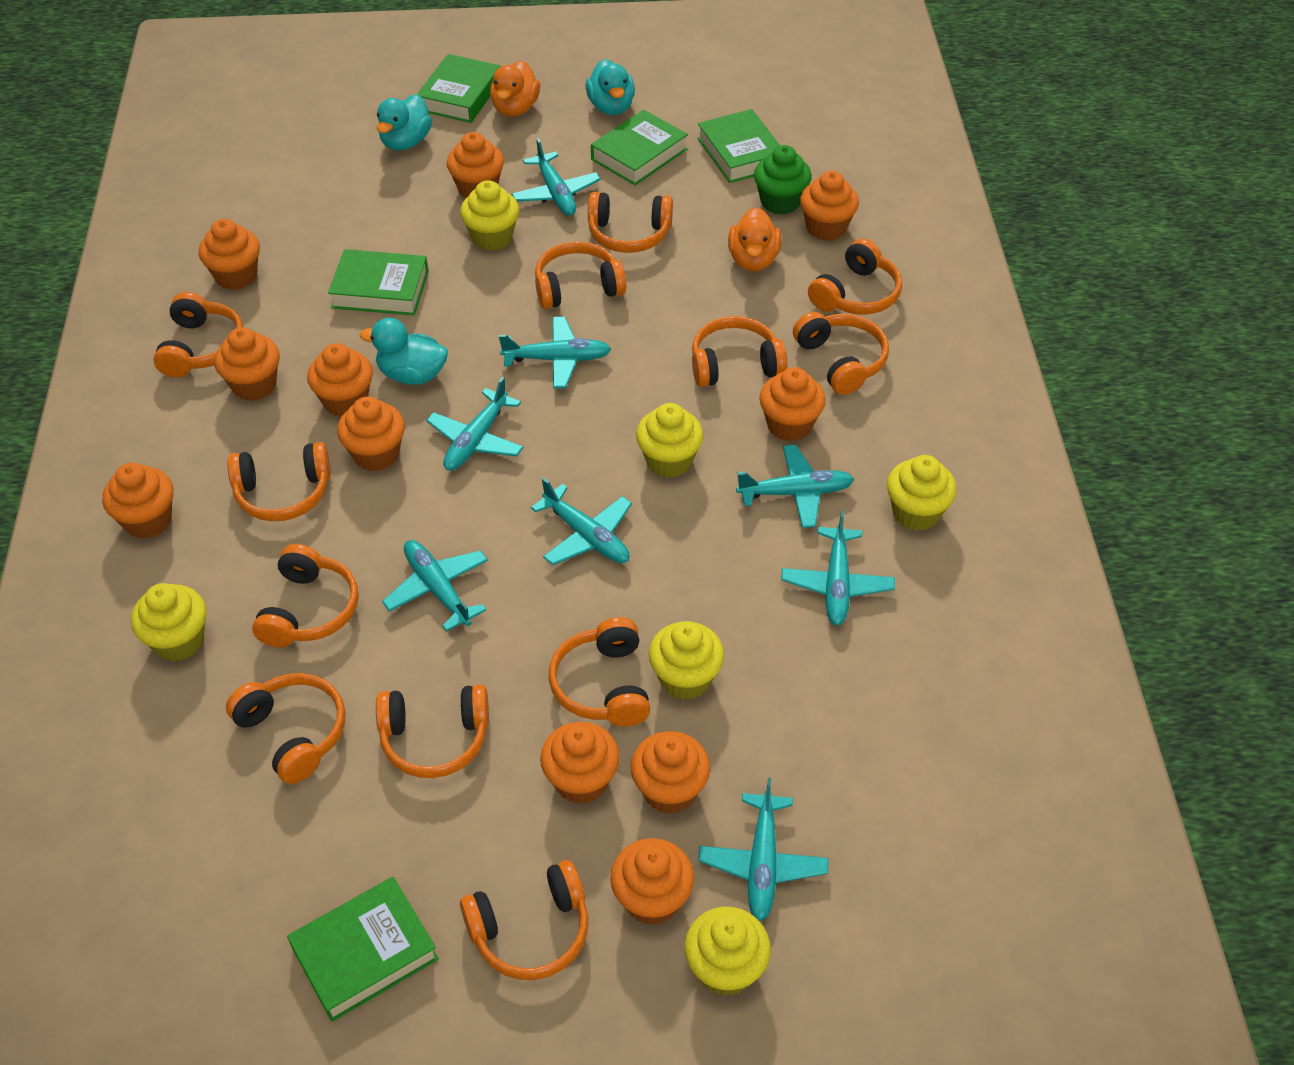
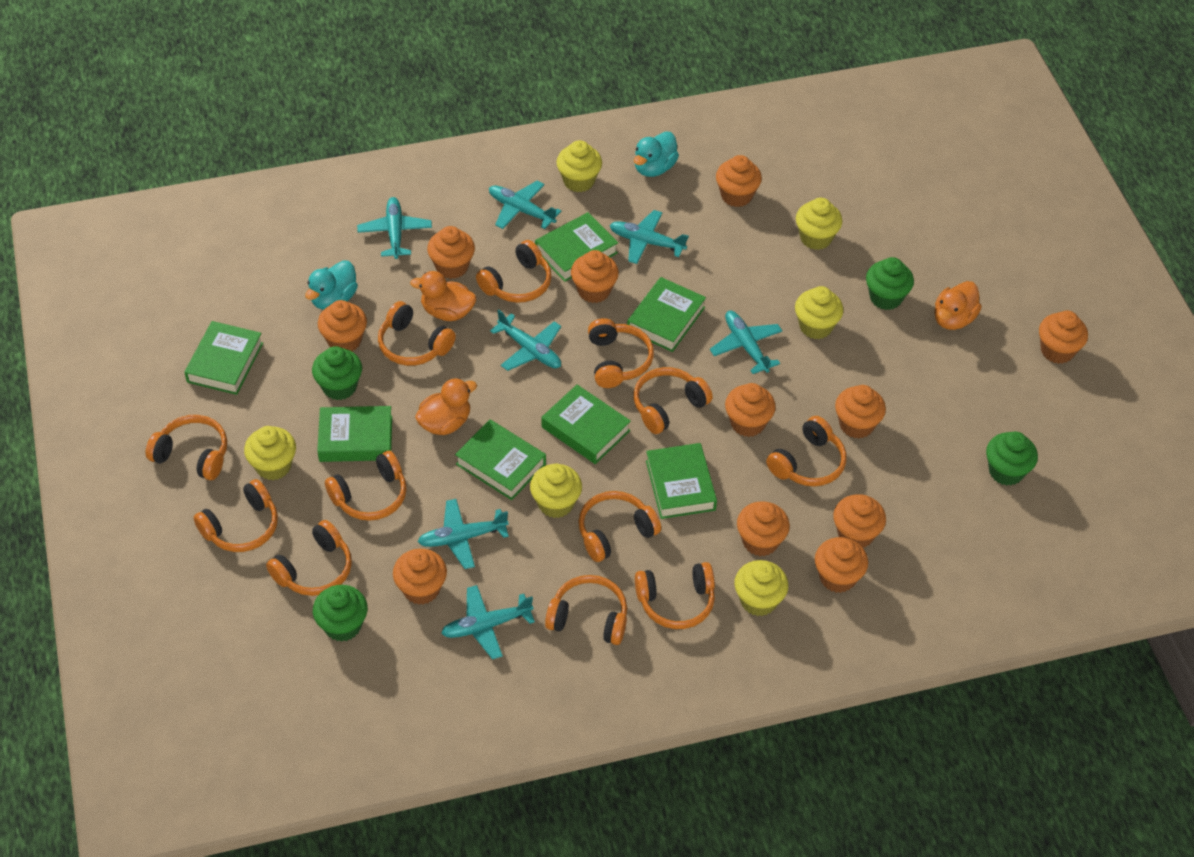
green book: [287,877,439,1022] [328,249,429,315] [417,54,500,123] [591,110,688,185] [697,109,780,183] = 5 -> [184,321,263,395] [317,406,392,462] [455,419,546,500] [535,212,618,282] [542,385,631,464] [627,277,706,352] [646,443,717,519] = 7
green cupcake: [754,145,812,215] = 1 -> [312,346,362,400] [313,585,368,642] [866,257,914,310] [986,432,1038,486] = 4
orange duck: [490,61,540,116] [728,208,781,271] = 2 -> [410,271,476,321] [415,378,477,435] [934,281,982,330] = 3
turquoise duck: [360,318,448,385] [377,94,432,151] [586,59,635,115] = 3 -> [305,260,358,310] [634,131,679,177] = 2
turquoise plane: [382,540,488,632] [426,377,524,471] [499,317,611,388] [511,138,600,216] [531,478,632,565] [698,778,829,921] [736,445,854,528] [781,511,895,625] = 8 -> [357,197,432,259] [418,499,509,569] [441,585,535,659] [489,181,561,229] [490,309,561,371] [610,210,689,264] [710,311,782,374] = 7

